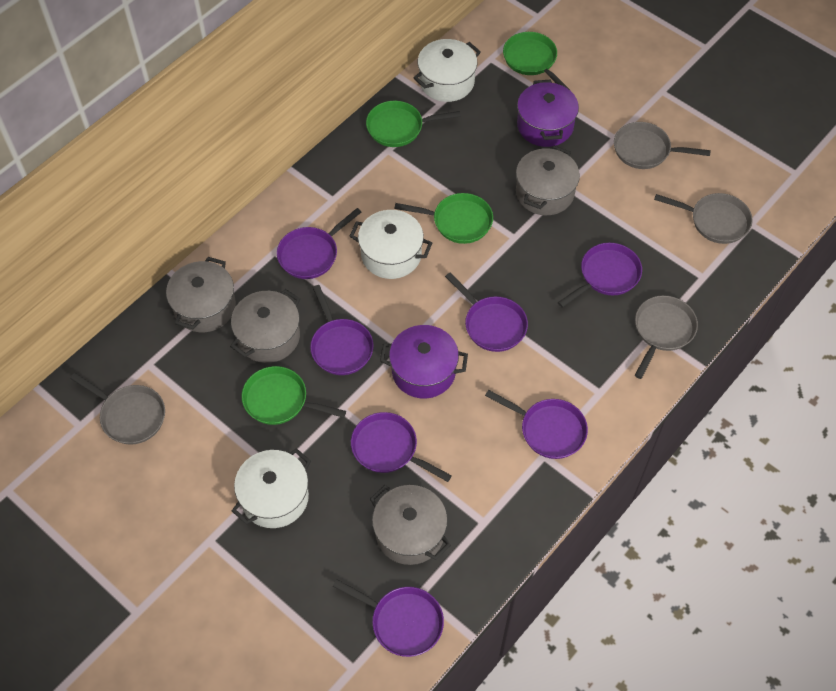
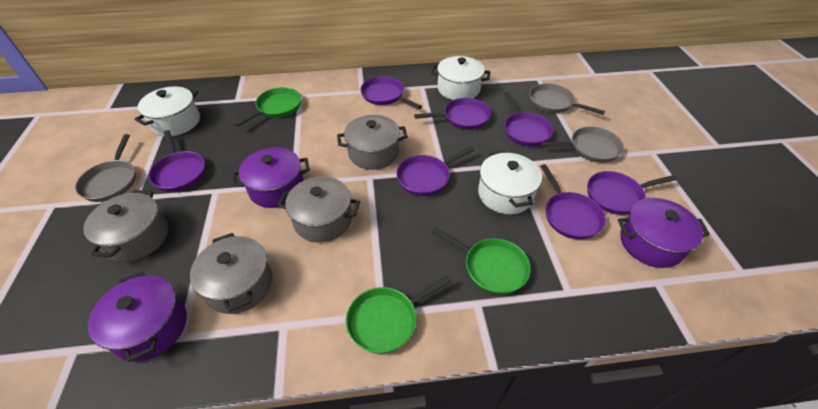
green pan: [242,366,346,425] [366,101,460,147] [394,193,493,244] [503,32,570,90] = 4 -> [234,87,301,127] [346,275,452,354] [432,227,531,295] = 3
grey pan: [70,373,165,445] [614,122,711,169] [635,295,698,379] [654,193,753,244] = 4 -> [75,134,136,202] [529,83,605,115] [540,127,624,163] = 3
purple pot: [380,325,468,399] [517,79,579,147] = 2 -> [88,271,187,362] [232,147,310,208] [618,198,710,268] = 3

